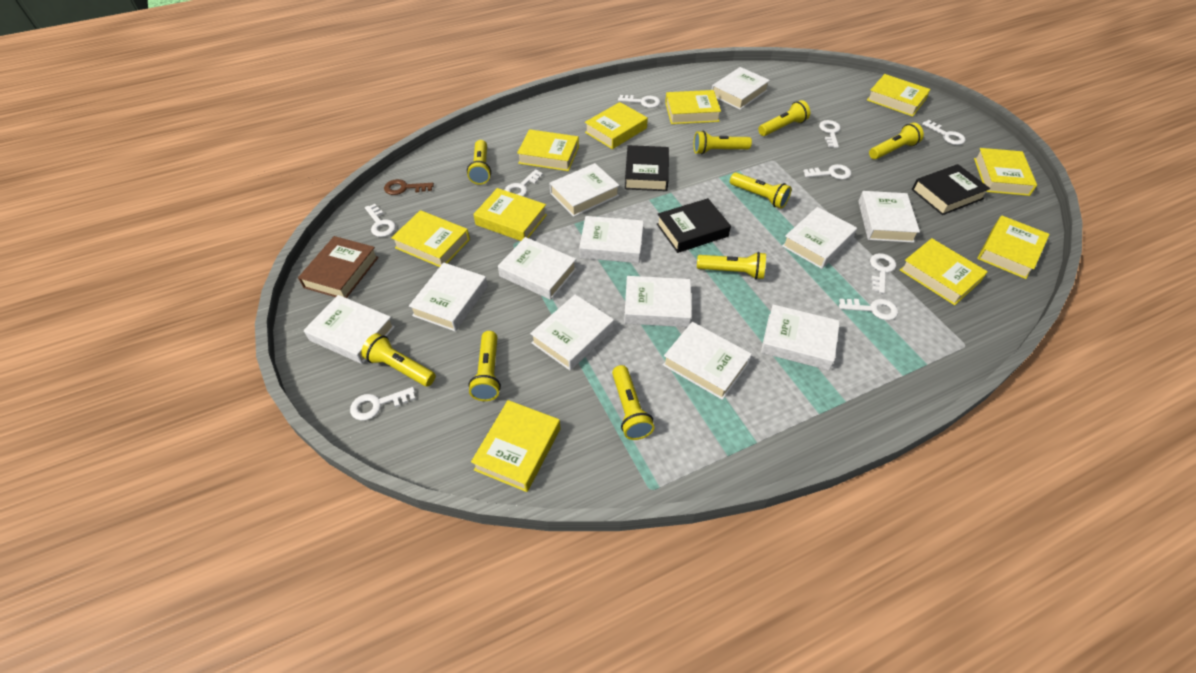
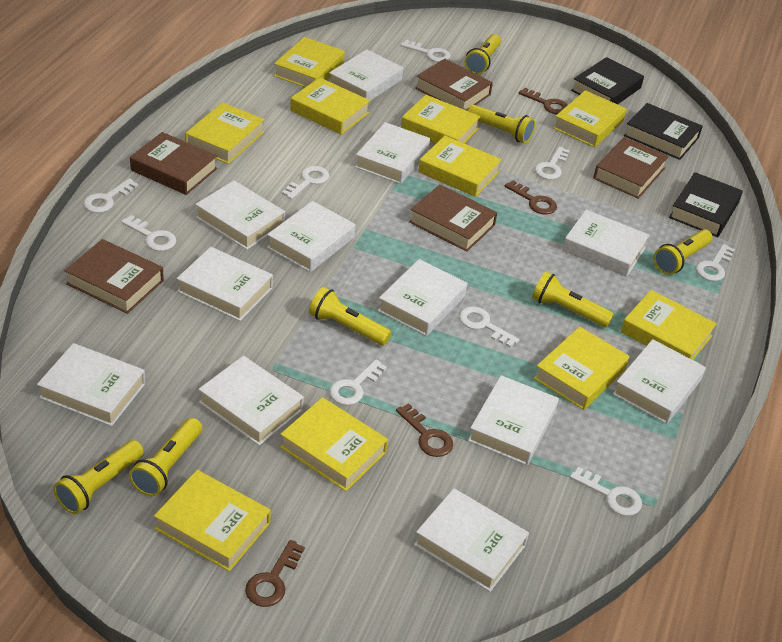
brown book: [298,236,379,298] = 1 -> [65,239,164,314] [130,132,217,195] [409,184,497,252] [415,58,493,111] [593,137,669,199] = 5
brown key: [384,179,434,195] = 1 -> [245,540,305,607] [396,403,453,457] [505,180,557,215] [518,88,568,114] = 4
yellow flashlight: [361,333,436,387] [467,140,491,185] [468,331,501,401] [612,365,654,440] [693,131,752,154] [697,252,766,279] [730,172,792,209] [758,100,810,136] [869,123,924,159] = 9 -> [54,440,144,514] [129,418,202,496] [309,287,392,346] [464,34,501,75] [468,105,535,143] [532,272,614,327] [654,229,713,275] = 7

